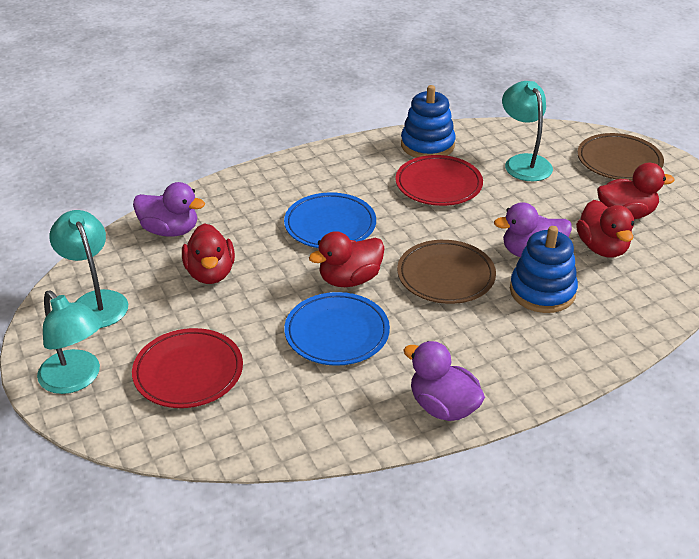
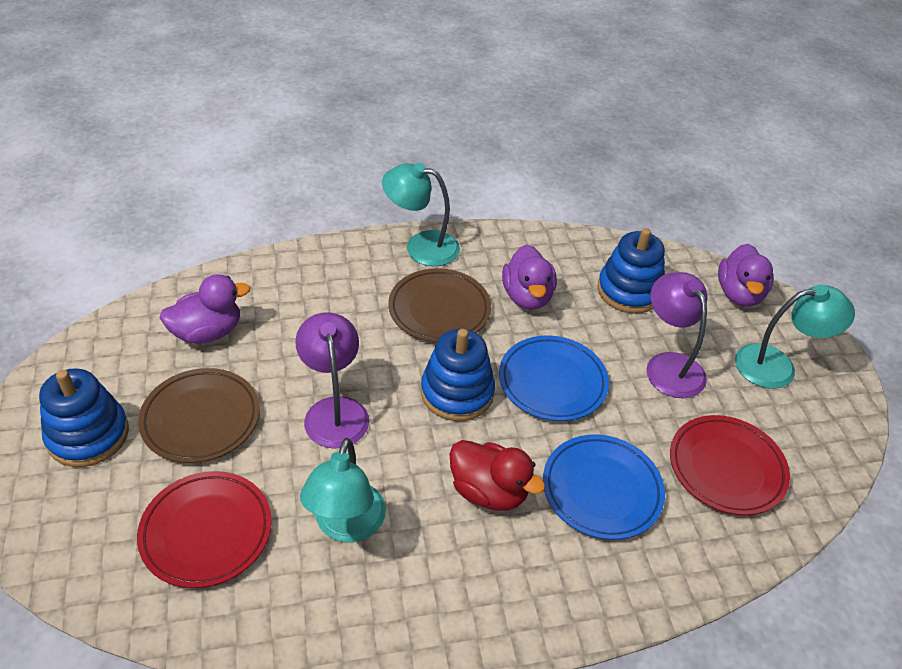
blue stacking toy: [401,85,456,158] [510,226,578,313] = 2 -> [39,368,129,467] [421,329,495,421] [597,228,665,314] = 3
purple lamp: none = 0 -> [295,312,369,449] [646,272,707,398] = 2
red duck: [182,223,235,284] [309,231,384,287] [576,200,634,258] [597,163,675,219] = 4 -> [450,440,545,511] = 1

